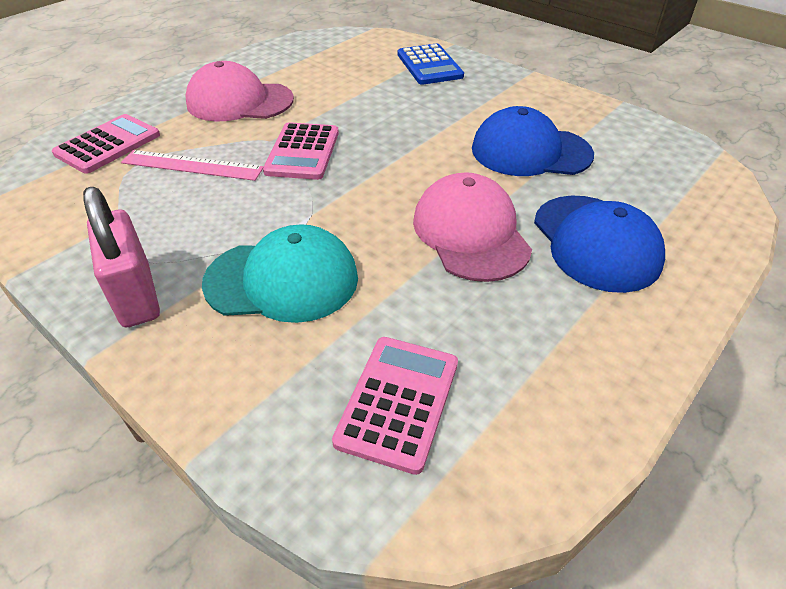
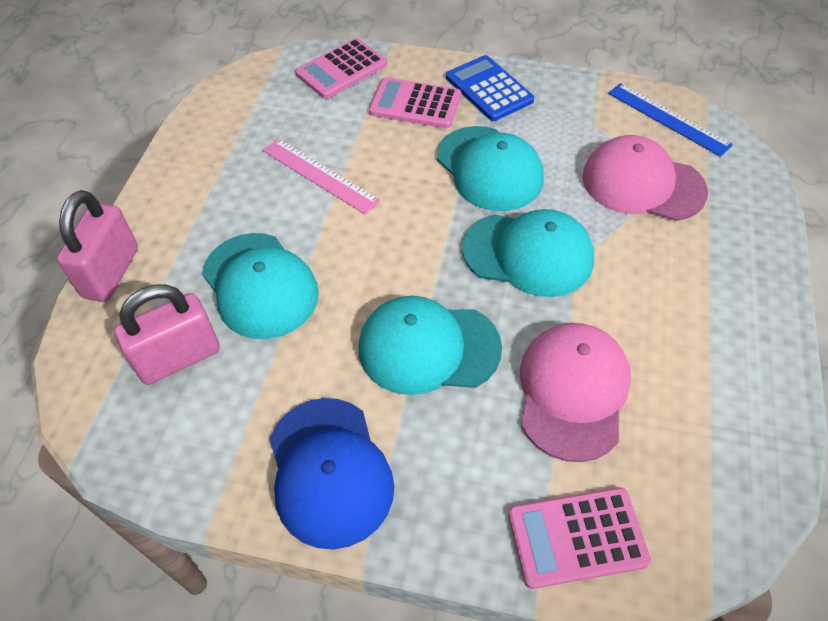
blue cap: [472,106,594,176] [534,195,665,293] = 2 -> [270,398,394,549] = 1
blue ruler: none = 0 -> [608,83,733,157] = 1
pink padlock: [83,187,160,327] = 1 -> [57,190,138,302] [114,284,220,385] = 2
turquoise cap: [202,224,358,323] = 1 -> [202,233,319,339] [358,296,502,395] [437,126,544,211] [462,209,594,297] = 4

